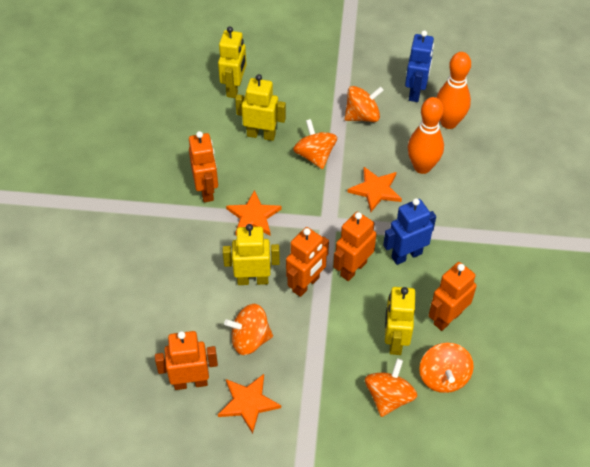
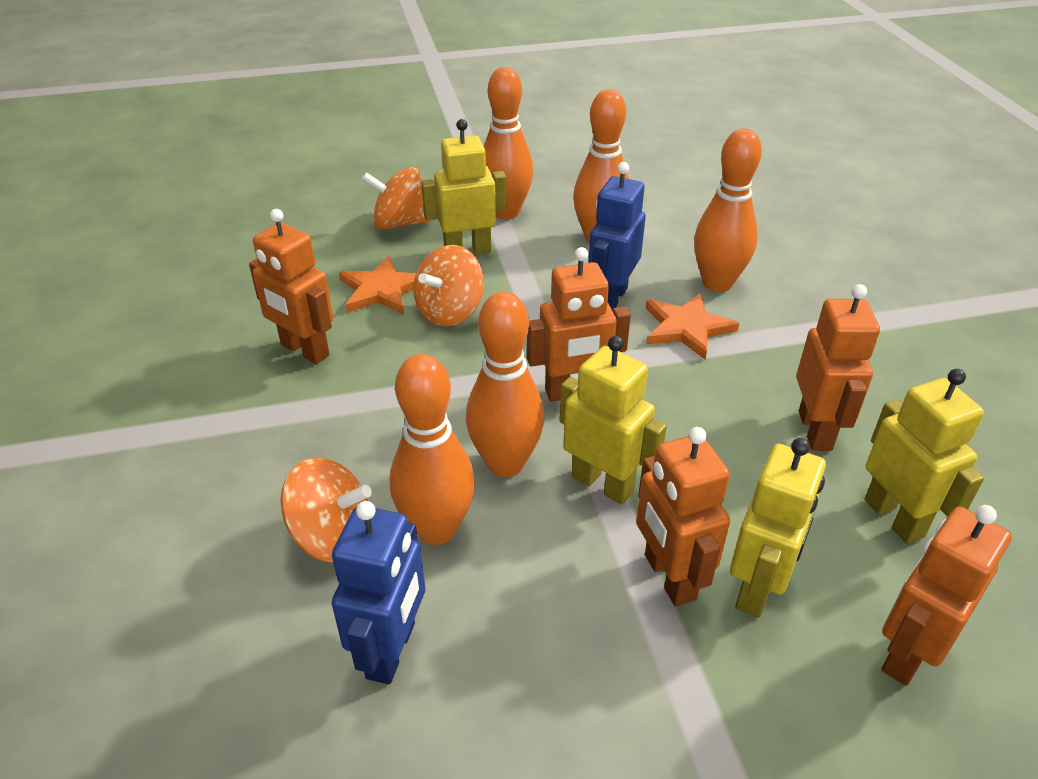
orange bowling pin: [408,97,444,174] [436,52,471,129] = 2 -> [390,354,475,545] [466,292,544,477] [484,67,533,219] [573,90,629,243] [694,129,762,292] = 5
orange spinning top: [224,304,273,355] [293,119,337,169] [345,86,384,122] [365,359,417,417] [419,343,474,393] = 5 -> [281,458,372,562] [362,167,431,230] [413,245,484,327] = 3
orange star: [218,374,281,434] [226,190,282,235] [347,167,402,212] = 3 -> [339,256,416,314] [646,293,739,359] = 2

